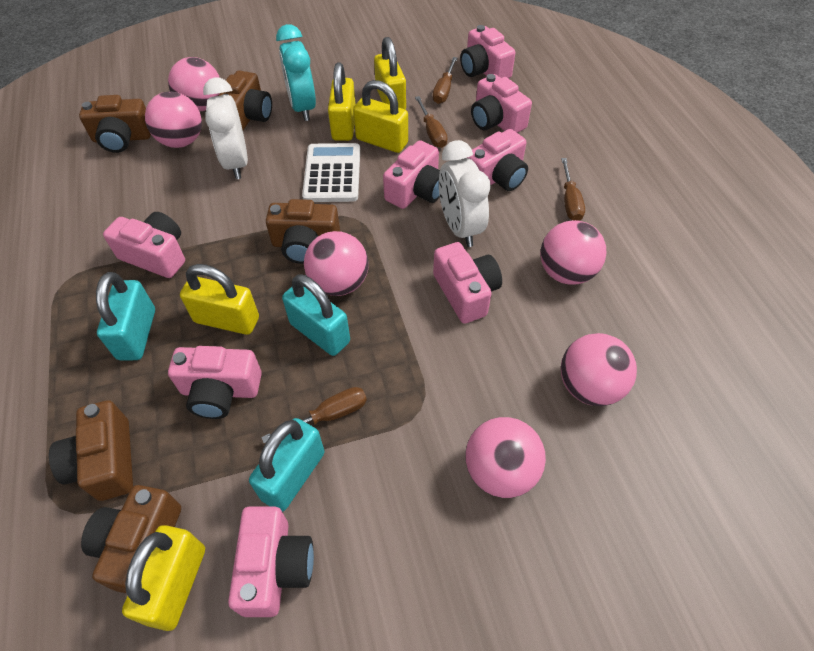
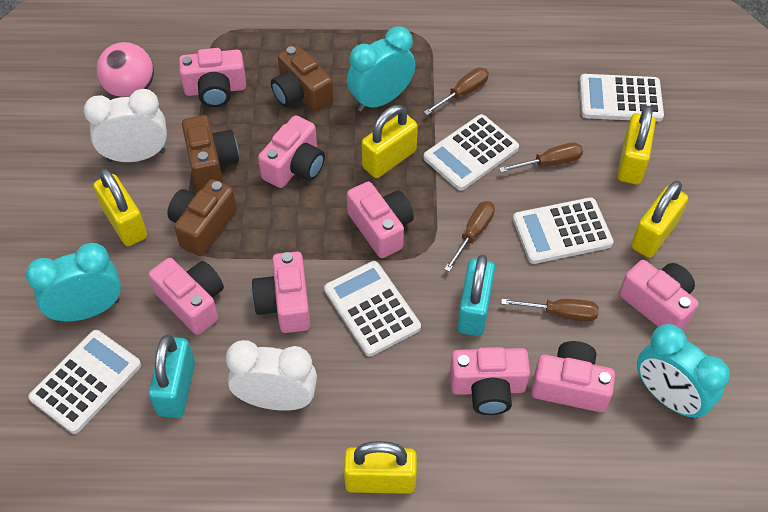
brown camera: [49,400,133,501] [79,95,151,153] [81,485,181,593] [218,70,272,130] [266,199,340,264] = 5 -> [167,179,237,256] [182,115,239,189] [271,45,334,112] = 3
pink ball: [145,91,202,148] [168,57,220,111] [304,231,369,296] [465,417,546,498] [540,220,606,285] [561,333,637,406] = 6 -> [97,42,154,98] = 1
turquoise clock: [276,24,316,121] = 1 -> [26,243,121,322] [347,26,416,112] [637,324,730,419] = 3
turquoise padlock: [96,272,155,360] [249,418,325,512] [282,274,350,356] = 3 -> [149,334,195,418] [457,255,495,336] = 2
white calculator: [302,143,360,202] = 1 -> [28,330,141,434] [324,261,421,356] [424,114,519,191] [513,197,614,264] [580,74,664,122] = 5

